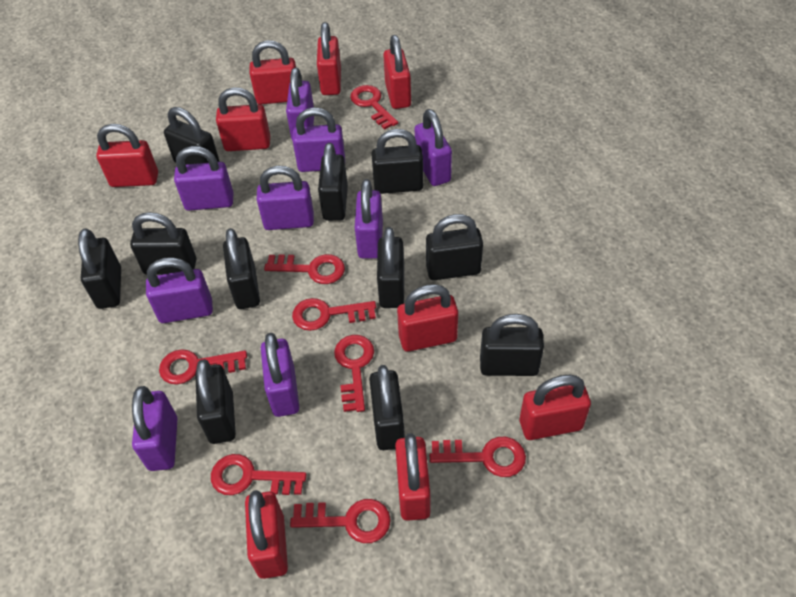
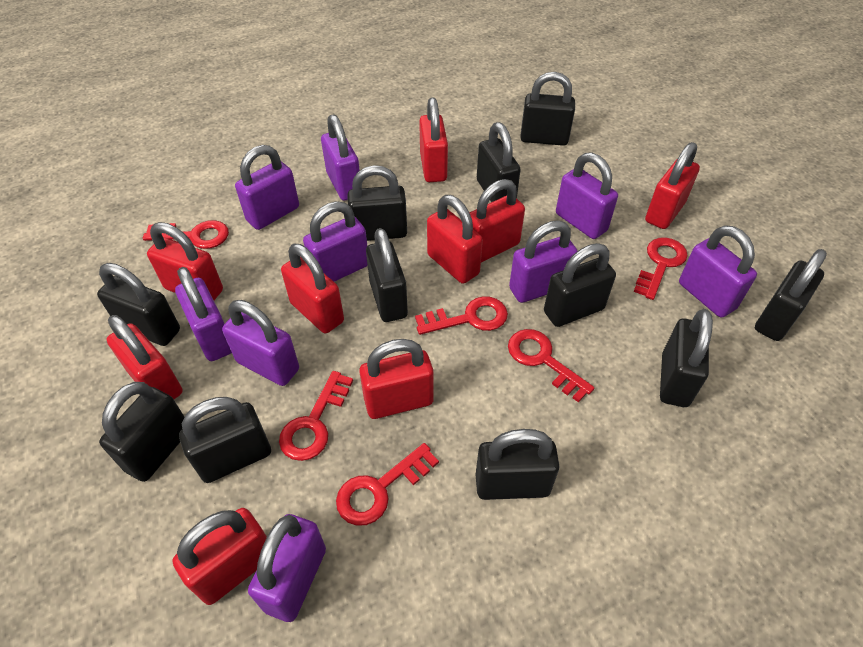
red key: [159,349,247,384] [211,454,307,495] [264,254,345,284] [290,499,391,543] [292,298,376,331] [334,335,374,412] [350,85,398,130] [430,437,526,477] = 8 -> [143,220,229,249] [279,371,353,461] [336,443,439,526] [415,296,508,335] [508,329,595,402] [634,237,687,300] = 6

